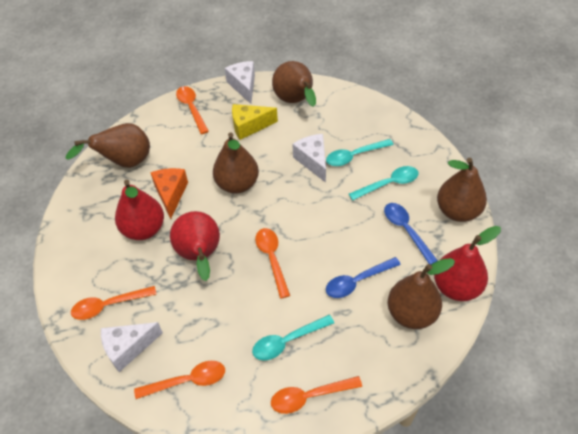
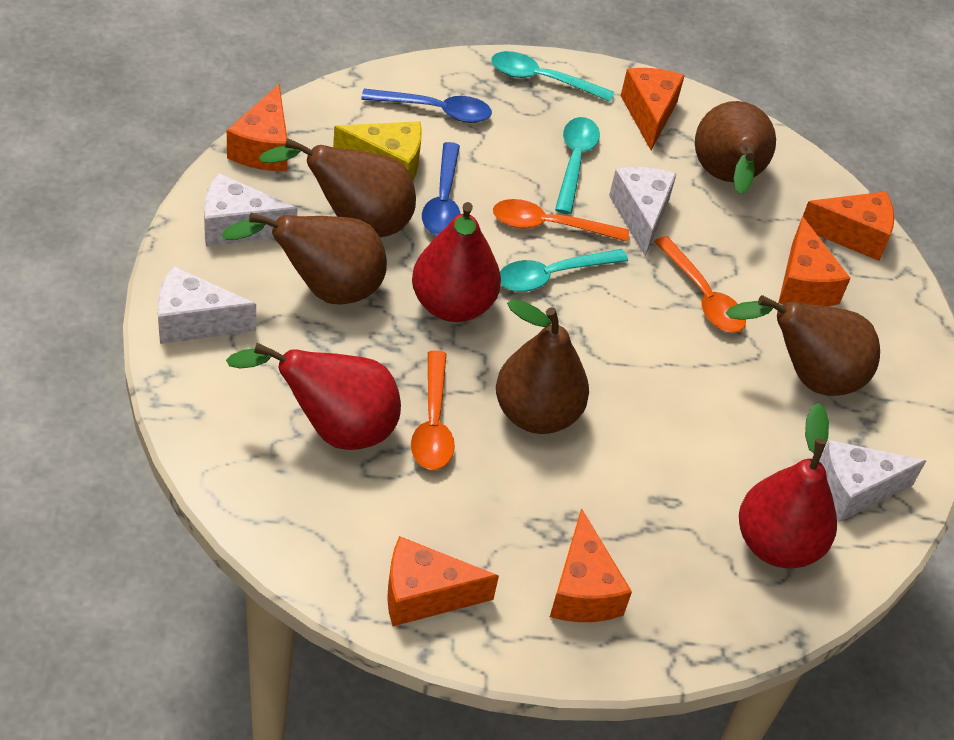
orange cheese: [150,168,188,219] = 1 -> [227,84,288,171] [387,536,499,626] [550,508,632,622] [621,68,685,150] [778,216,851,307] [803,191,894,261] = 6
orange spoon: [71,286,157,320] [134,361,225,399] [176,86,209,134] [255,228,290,298] [271,376,362,414] = 5 -> [411,350,455,470] [493,199,629,242] [654,236,746,333] = 3
white cheese: [101,322,163,372] [225,61,255,104] [292,134,326,183] = 3 -> [157,266,256,344] [204,173,297,246] [609,167,677,256] [819,440,926,522] = 4

